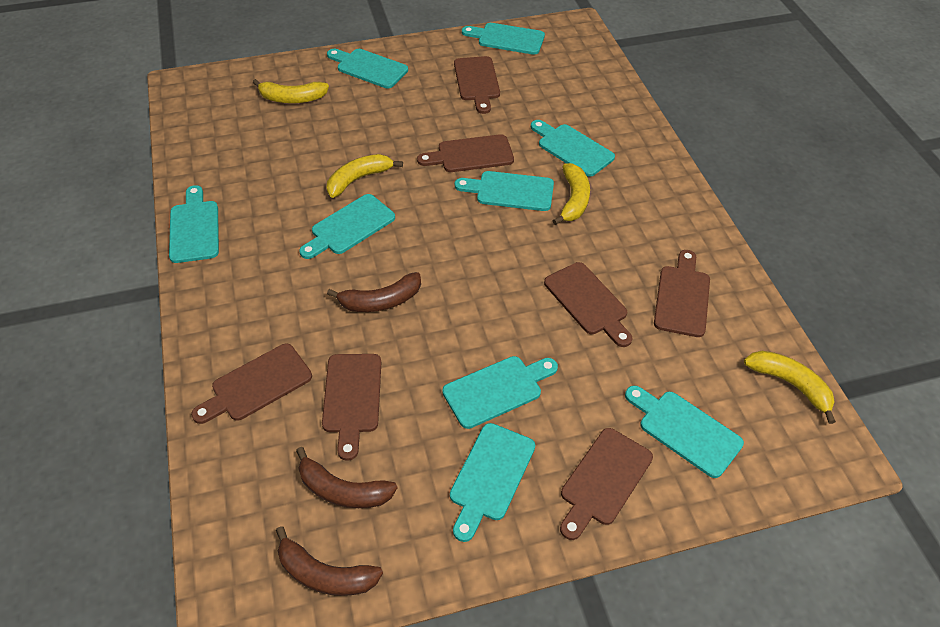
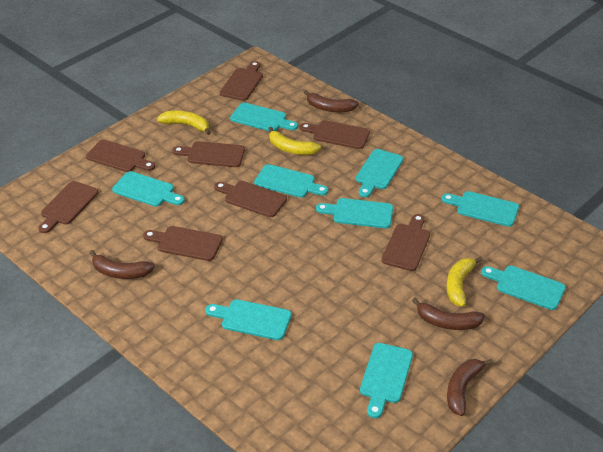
brown banana: [276,526,383,596] [296,447,397,508] [327,272,421,312] = 3 -> [90,250,155,279] [304,90,359,112] [412,298,485,330] [447,359,493,416] = 4
brown cutting board: [191,344,312,424] [322,354,381,461] [417,134,514,172] [454,56,500,114] [544,262,632,347] [560,428,653,540] [654,250,710,337] = 7 -> [38,181,98,233] [86,139,155,172] [143,226,223,261] [172,141,245,167] [214,181,287,217] [220,61,263,101] [300,120,370,149] [382,214,430,271] = 8
yellow banana: [253,79,329,103] [326,154,403,198] [552,163,590,225] [744,351,836,424] = 4 -> [157,111,211,135] [268,127,321,155] [446,257,483,307] = 3

